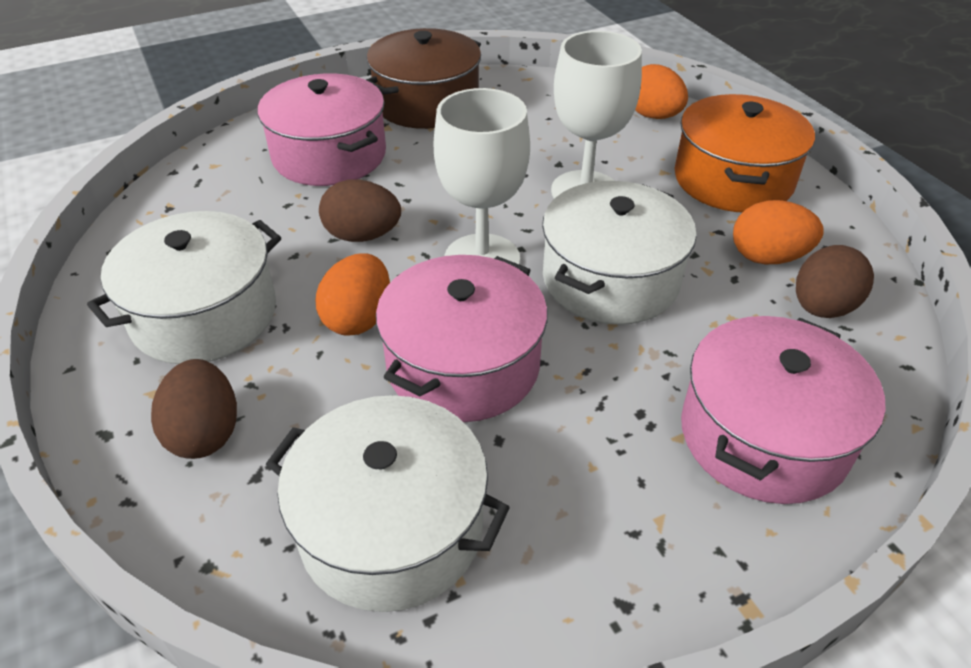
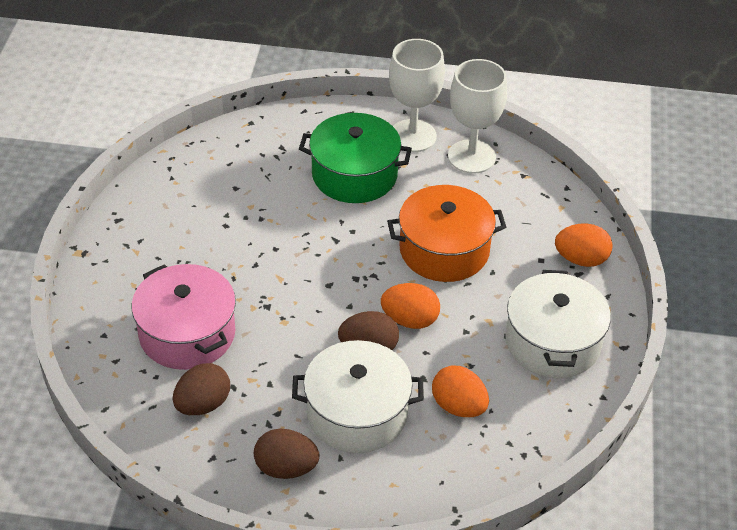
brown pot: [366,28,481,129] = 1 -> none = 0
green pot: none = 0 -> [299,113,412,203] = 1
pink pot: [258,74,386,186] [376,255,548,422] [681,316,885,504] = 3 -> [132,264,236,370] = 1
white pot: [87,211,281,364] [266,395,510,612] [542,181,696,325] = 3 -> [292,340,424,453] [506,270,611,378] = 2

